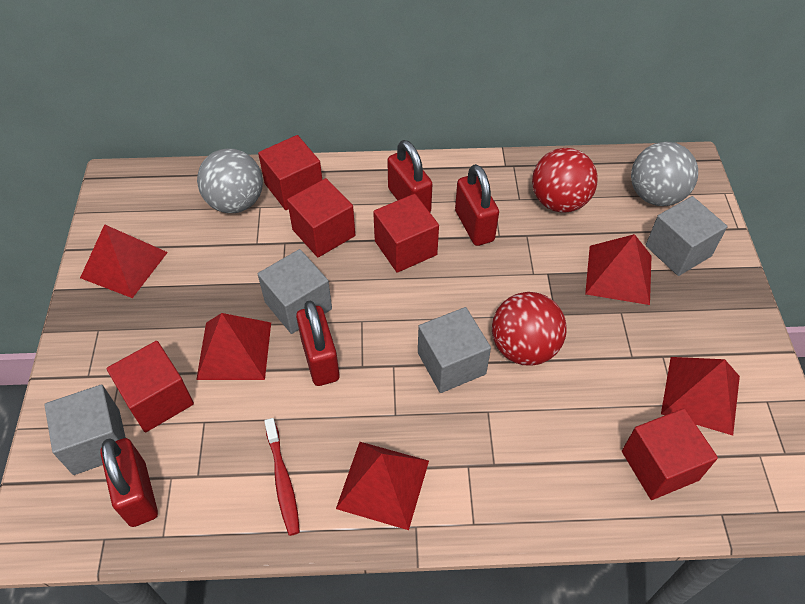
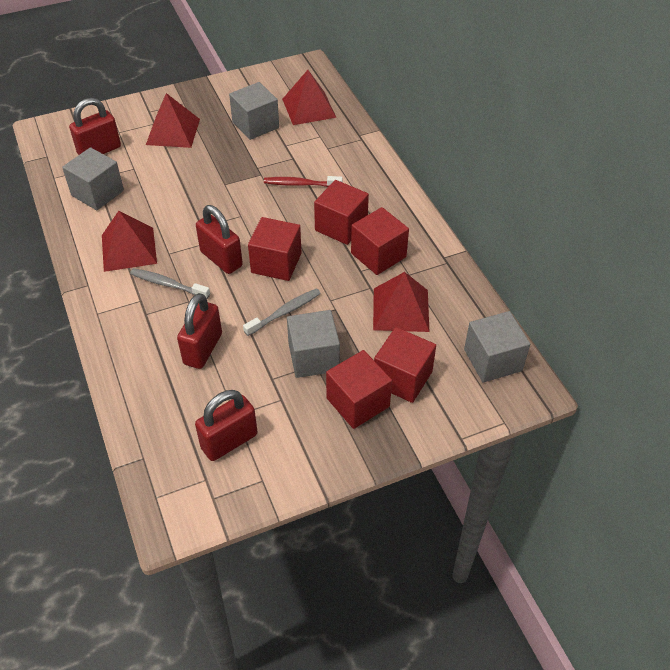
grey ball: [197,149,263,213] [631,142,698,206] = 2 -> none = 0
grey toothbrush: none = 0 -> [130,268,210,299] [243,288,321,336] = 2
red ball: [492,292,567,366] [532,148,598,213] = 2 -> none = 0
red pyramid: [80,224,168,298] [196,313,271,380] [336,442,429,530] [585,234,652,305] [661,357,740,435] = 5 -> [102,211,157,272] [146,93,200,148] [282,70,336,125] [373,272,429,332] = 4

